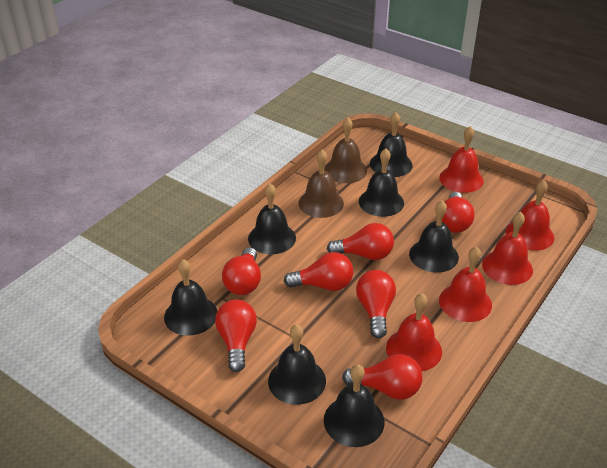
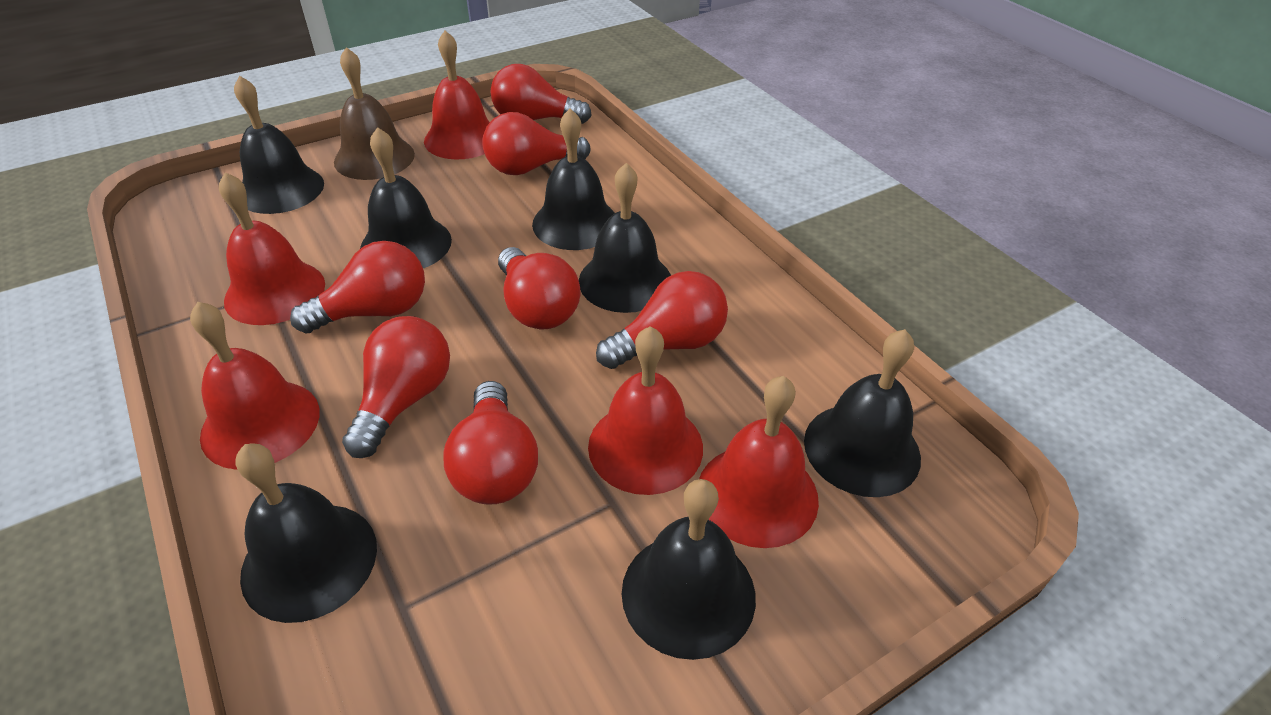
brown bell: [298,150,344,218] [324,118,367,183] = 2 -> [334,47,415,180] = 1

